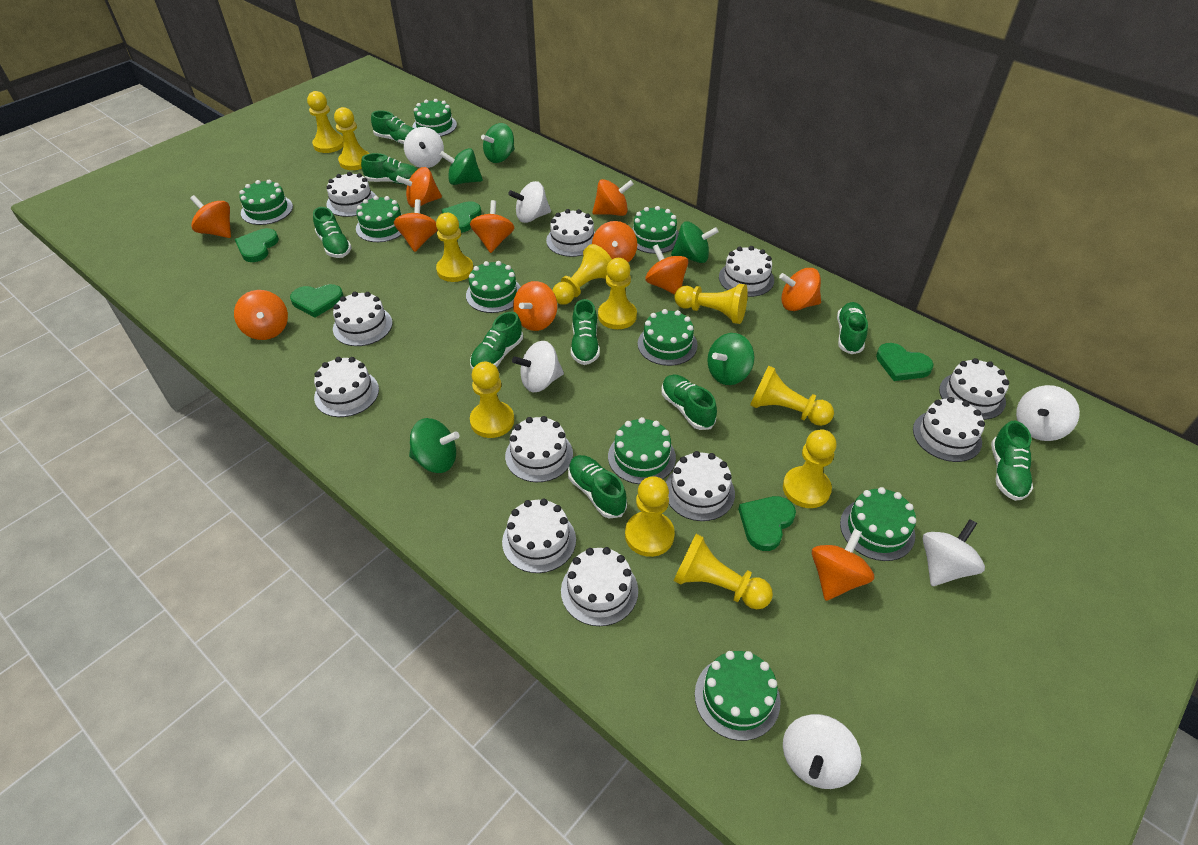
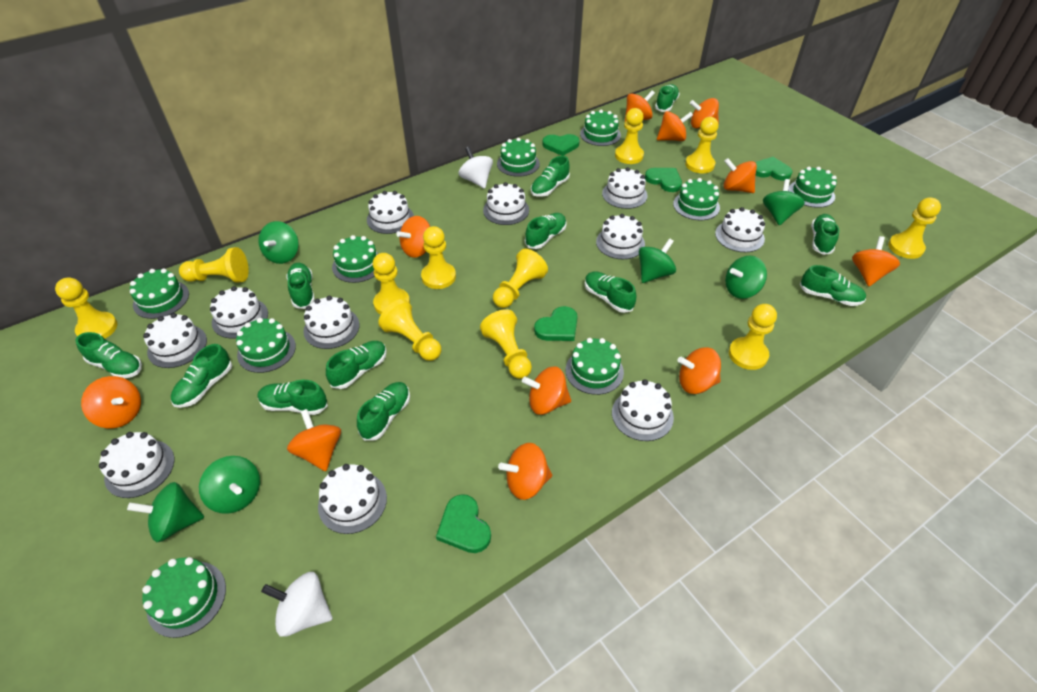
green shoe: [313,207,352,258] [361,153,418,184] [371,110,414,144] [470,312,523,370] [568,455,627,519] [571,299,600,365] [661,374,717,430] [837,302,868,354] [991,421,1033,501] = 9 -> [75,332,142,379] [171,344,232,408] [258,380,328,415] [286,263,315,309] [326,341,387,389] [357,382,410,441] [525,213,567,249] [531,156,570,196] [585,271,636,313] [655,84,680,112] [800,265,866,306] [811,214,840,255] = 12
green spinning top: [409,418,459,473] [440,148,483,185] [481,123,515,163] [671,221,719,263] [707,333,754,385] = 5 -> [127,482,204,542] [199,456,260,514] [258,221,299,264] [639,238,676,283] [725,256,767,299] [763,179,805,225] = 6
white spinning top: [404,127,444,168] [508,181,551,223] [512,341,564,392] [783,714,861,789] [923,519,985,586] [1016,385,1080,441] = 6 -> [261,572,332,637] [458,147,493,189] = 2

